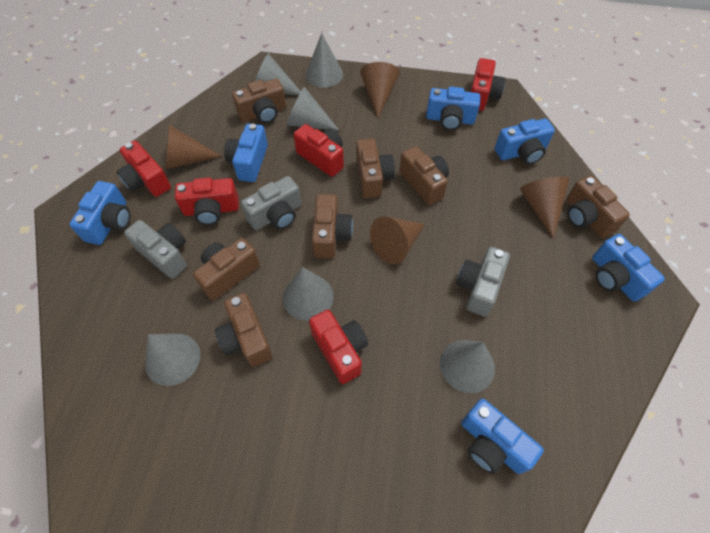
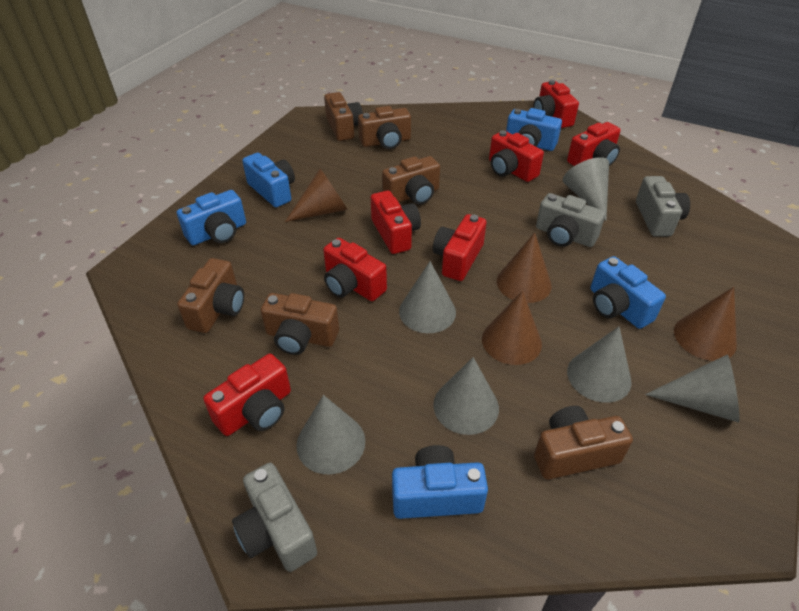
blue camera: [69,181,130,245] [224,124,268,182] [426,86,480,130] [461,399,544,474] [495,118,555,165] [592,234,665,302] = 6 -> [177,190,246,245] [242,153,295,207] [392,445,488,519] [506,108,562,151] [590,256,666,329] = 5
brown camera: [193,238,260,300] [215,293,273,367] [232,78,286,123] [312,194,353,258] [356,139,395,198] [399,146,449,205] [566,176,630,238] = 7 -> [177,258,244,333] [261,293,339,355] [324,92,363,141] [358,106,411,149] [382,156,440,204] [534,406,633,480] = 6
red camera: [117,141,171,197] [175,178,239,225] [293,124,344,177] [309,310,368,384] [471,58,506,111] = 5 -> [203,354,291,436] [323,238,387,301] [371,190,421,254] [433,214,486,281] [489,130,544,182] [533,80,579,128] [567,122,621,166] = 7

